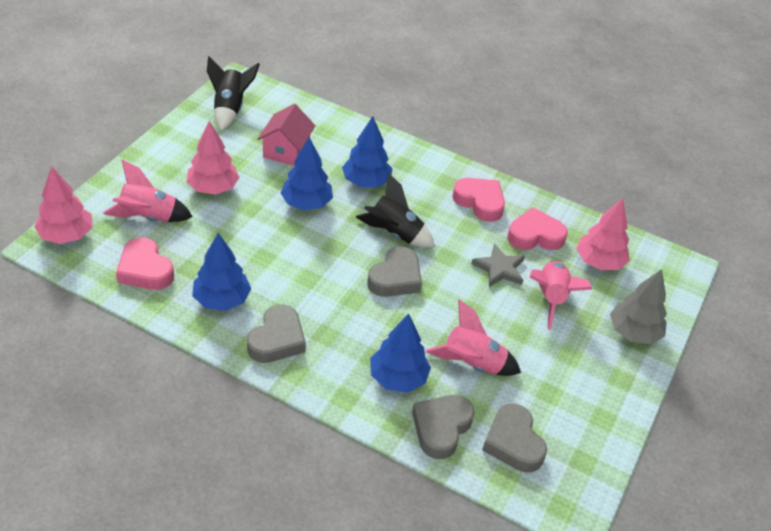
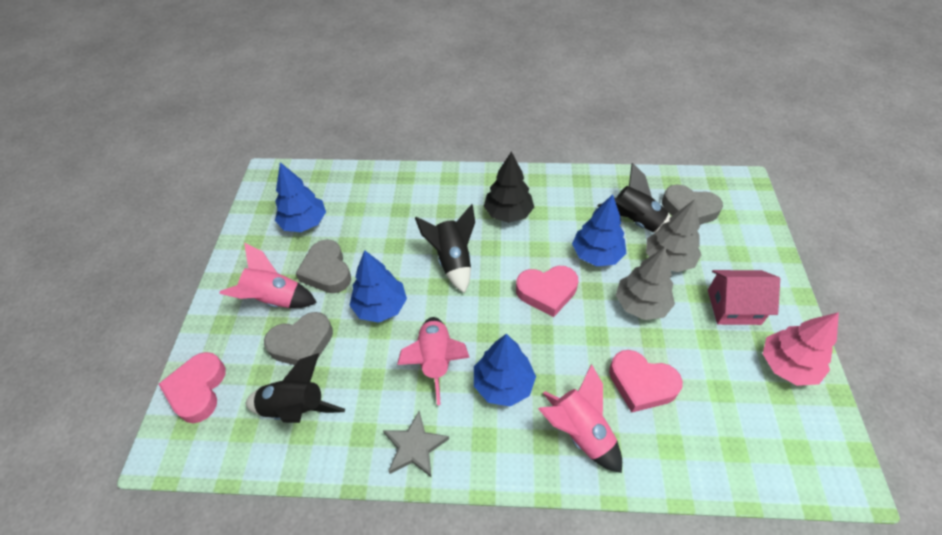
black rocket: [207,56,260,131] [356,173,435,248] = 2 -> [245,353,345,423] [415,204,475,293] [597,163,671,233] = 3
black tree: none = 0 -> [484,151,534,223] = 1
grey heart: [247,304,306,363] [367,246,422,297] [412,395,475,459] [482,404,547,472] = 4 -> [264,312,333,365] [296,239,351,293] [662,185,723,225] = 3
grey tree: [610,269,667,344] = 1 -> [616,247,675,320] [646,199,701,272] = 2
pink tree: [35,166,92,244] [186,121,240,195] [577,198,630,270] = 3 -> [763,312,839,386] = 1

